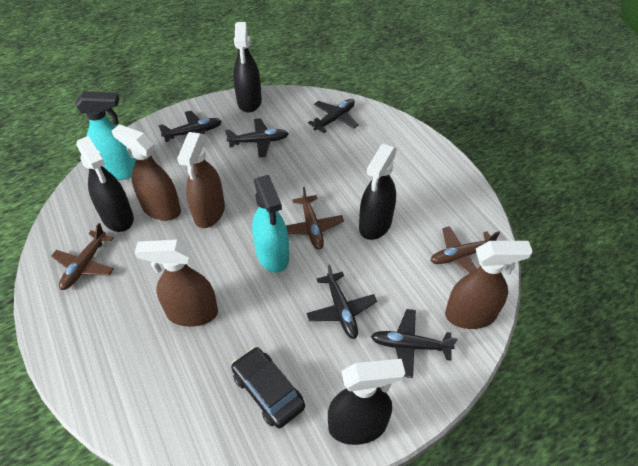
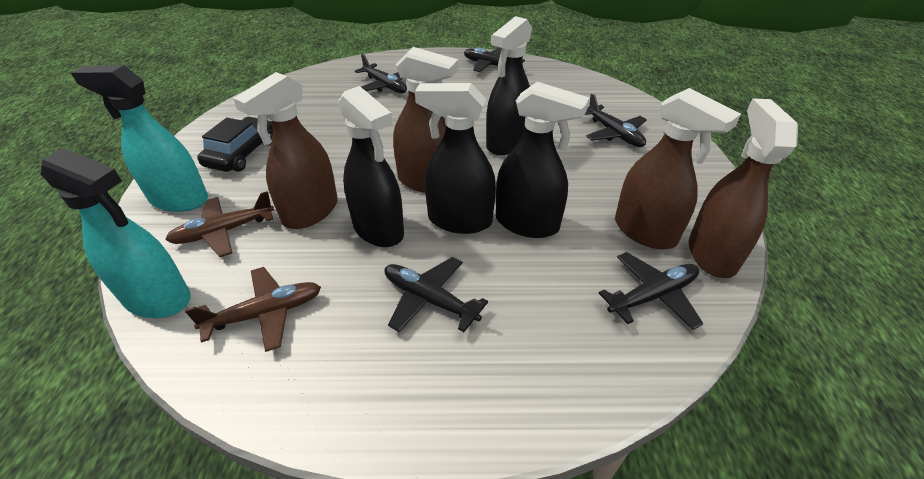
brown plane: [51,223,114,290] [286,187,344,250] [430,226,500,274] = 3 -> [165,191,274,257] [185,267,321,352] = 2

